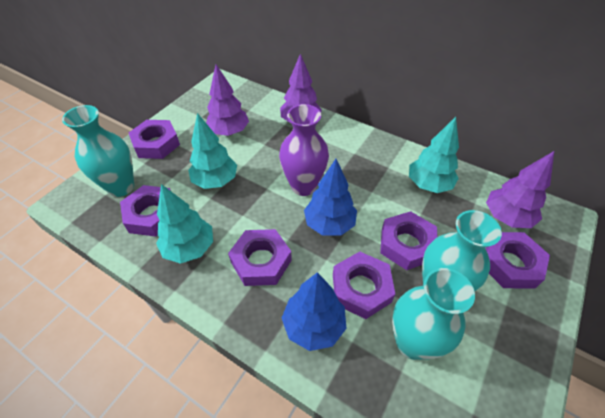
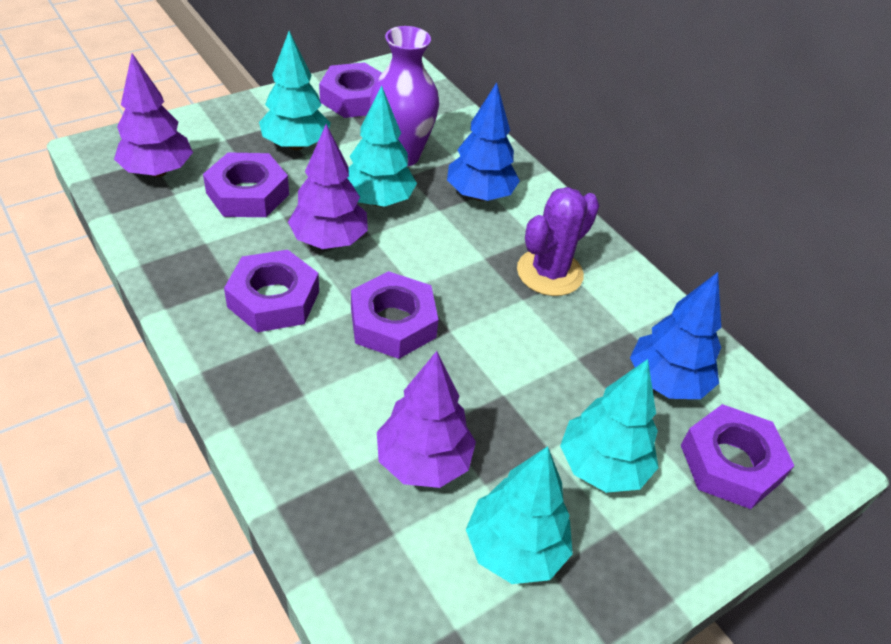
purple cactus: none = 0 -> [517,187,600,296] = 1
purple nut: [120,185,171,237] [129,120,180,159] [228,229,292,286] [333,252,395,319] [380,211,437,270] [485,232,550,289] = 6 -> [203,152,289,217] [224,250,319,332] [319,62,382,118] [351,271,438,359] [681,404,795,509] = 5
turquoise tree: [156,184,213,264] [188,113,237,189] [409,117,459,193] = 3 -> [259,31,331,150] [347,86,417,207] [466,446,573,584] [560,359,659,493] = 4
turquoise vase: [62,105,134,197] [392,268,475,360] [422,210,502,292] = 3 -> none = 0

